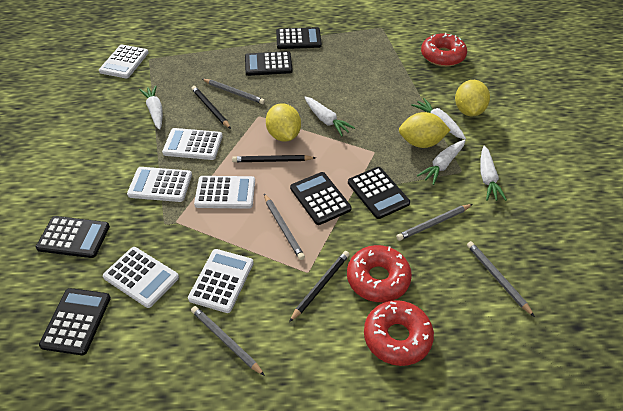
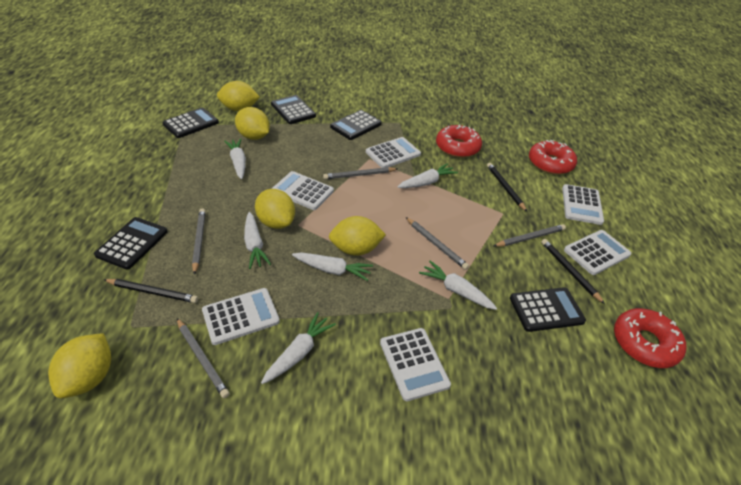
black calculator: [36,216,110,258] [39,288,111,355] [245,51,293,76] [276,27,322,49] [290,172,352,225] [348,167,410,219] = 6 -> [94,217,168,270] [162,108,219,138] [271,95,316,124] [330,110,382,140] [510,287,586,332] = 5
white carrot: [139,85,163,130] [304,97,355,136] [411,98,466,140] [417,140,465,185] [480,146,507,201] = 5 -> [224,138,246,179] [244,212,271,269] [261,312,336,384] [292,252,373,281] [398,163,458,188] [419,261,497,310] = 6
yellow lemon: [266,103,301,142] [399,112,450,148] [455,80,490,116] = 3 -> [48,333,111,398] [217,81,260,111] [235,107,270,140] [255,189,295,229] [329,216,386,256] = 5

